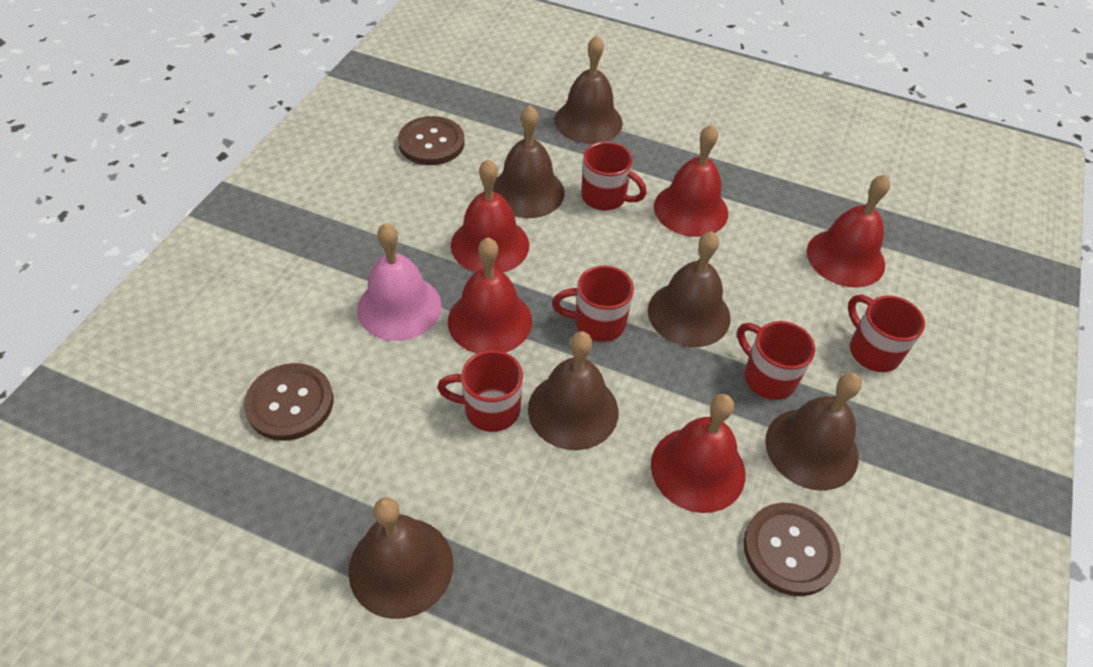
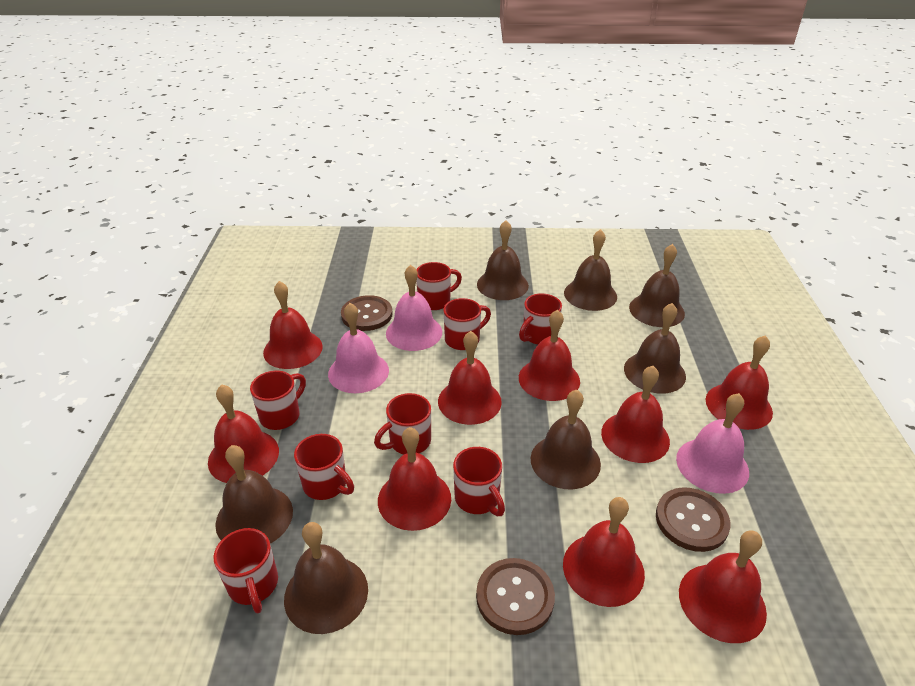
brown bell: [348,497,453,619] [493,105,565,218] [528,331,618,450] [554,35,623,144] [648,231,731,347] [765,373,862,491] = 6 -> [215,445,293,544] [284,522,368,634] [477,220,529,300] [531,390,601,489] [564,229,617,311] [624,303,686,393] [629,244,685,327] = 7
pink bell: [357,223,442,341] = 1 -> [328,303,389,393] [386,265,442,351] [676,393,749,494] = 3
red bell: [448,238,532,354] [451,159,529,273] [651,394,745,513] [654,124,728,237] [807,174,890,288] = 5 -> [208,385,279,483] [263,281,323,369] [378,427,451,531] [438,331,502,425] [519,309,580,401] [563,497,645,607] [601,366,670,463] [679,530,767,643] [706,335,773,430] = 9
red mug: [437,350,523,432] [552,266,634,342] [581,142,647,210] [737,321,815,400] [848,295,925,372] = 5 -> [213,528,278,614] [250,370,306,430] [294,434,354,500] [374,393,431,454] [416,262,462,310] [443,298,491,350] [453,447,505,516] [519,293,562,345] = 8

